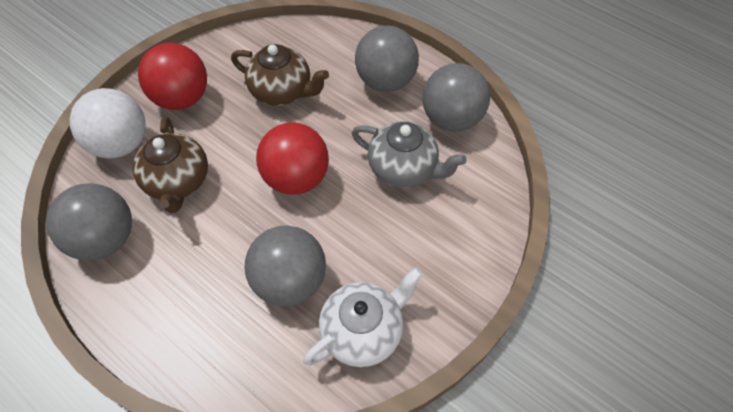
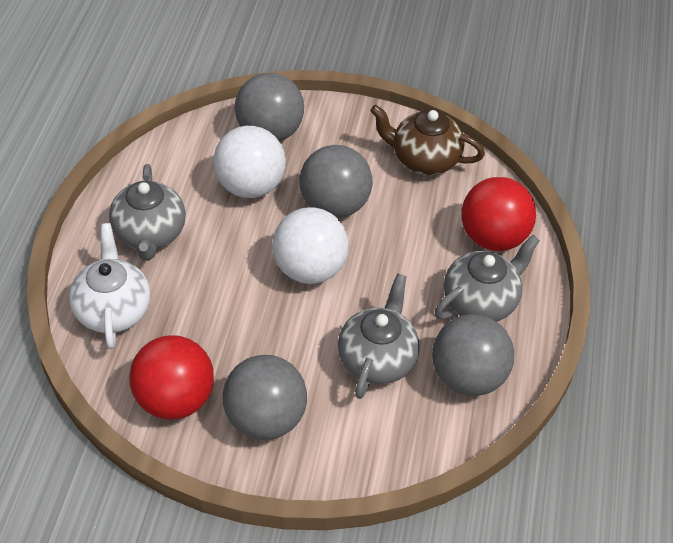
brown teapot: [133,117,208,213] [231,44,329,106] = 2 -> [370,105,485,175] = 1
grey teapot: [352,121,467,188] = 1 -> [109,164,186,261] [338,273,419,399] [435,235,540,322] = 3
white ball: [70,88,146,158] = 1 -> [213,126,286,198] [272,207,349,284] = 2

